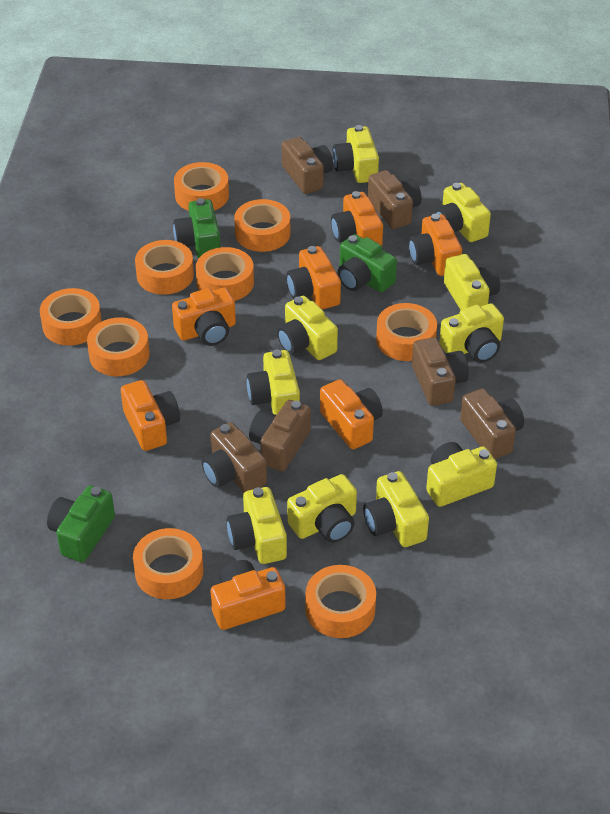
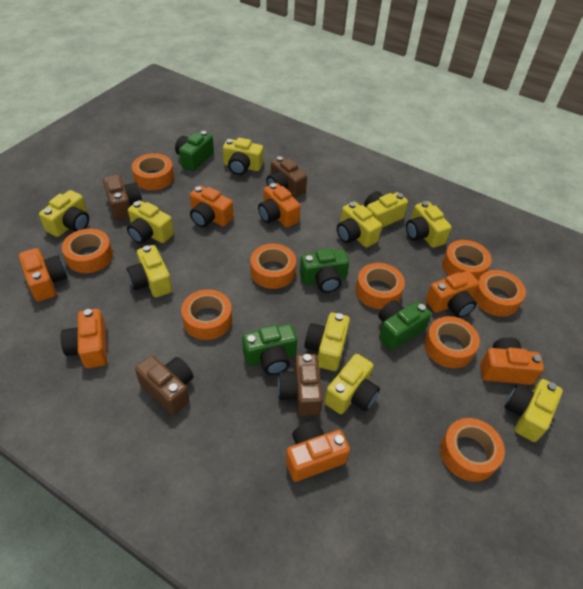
brown camera: [202,422,267,492] [249,400,311,471] [282,137,333,194] [368,170,422,229] [412,337,469,406] [460,389,524,459] = 6 -> [103,175,142,220] [135,355,193,415] [266,156,307,198] [278,354,323,416] = 4
green camera: [47,485,115,562] [173,198,221,259] [338,234,397,293] = 3 -> [175,131,214,171] [242,324,297,375] [300,248,349,293] [378,300,431,351] = 4

